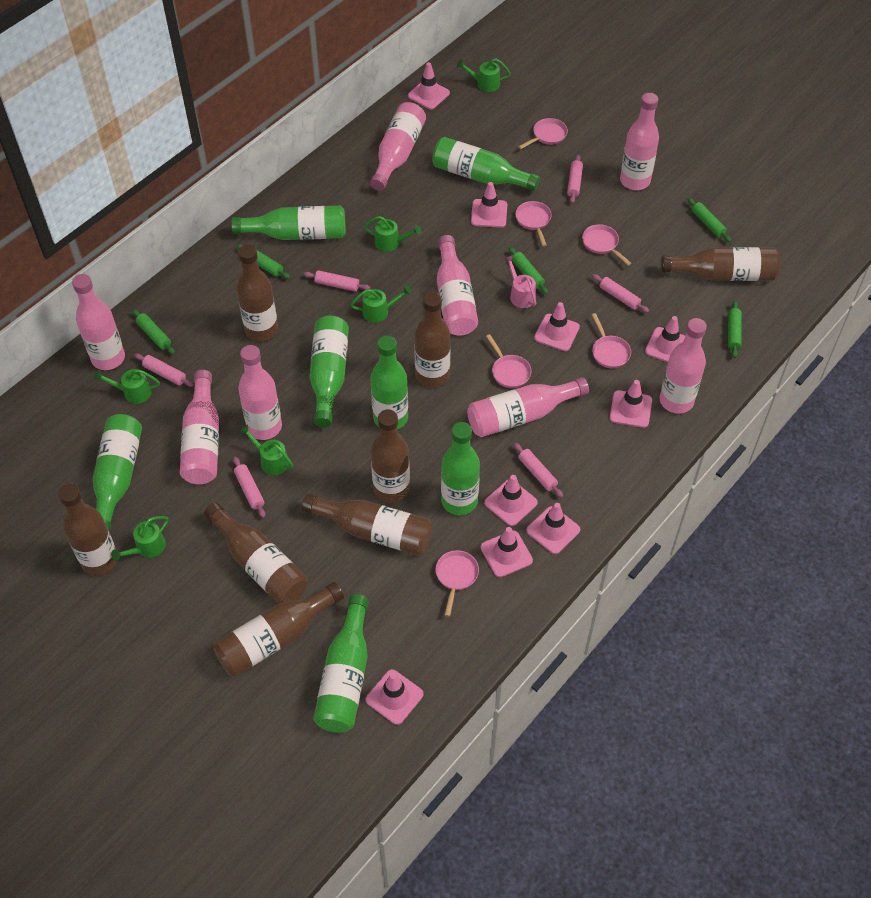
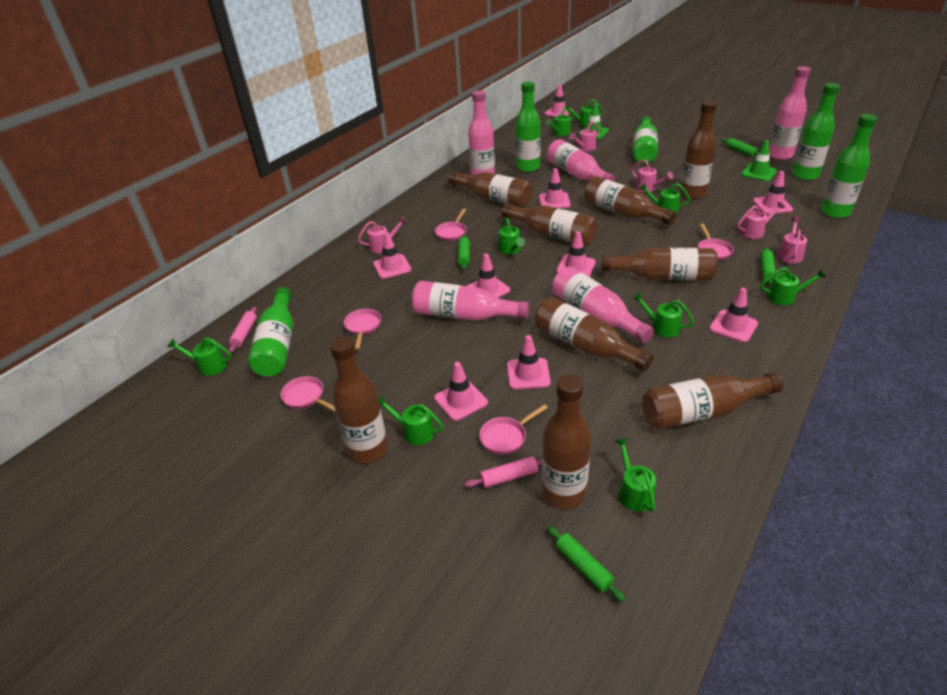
brown bottle: [58,484,117,576] [204,502,308,604] [213,582,344,677] [237,245,278,341] [302,493,432,556] [371,409,410,503] [414,292,451,388] [660,247,780,281] = 8 -> [330,336,388,464] [448,171,533,208] [502,204,597,245] [535,297,653,371] [542,374,591,509] [584,176,676,225] [601,247,718,280] [642,372,784,429] [680,100,717,199] = 9
green bottle: [93,414,142,533] [231,206,345,240] [310,315,349,427] [313,594,369,733] [370,336,408,430] [432,137,540,191] [441,422,480,515] = 7 -> [248,287,293,377] [516,81,541,172] [633,116,658,164] [792,83,840,180] [821,114,877,218] = 5
green rolling pin: [132,309,175,354] [237,244,290,279] [509,247,548,294] [687,198,731,242] [728,301,742,358] = 5 -> [458,235,470,270] [547,526,625,602] [721,138,758,157] [760,247,776,286] = 4
green traffic cone: none = 0 -> [579,103,609,139] [741,140,777,181] = 2
green watering can: [94,369,160,404] [111,516,169,561] [240,425,294,475] [351,285,412,323] [364,216,422,252] [457,58,511,92] = 6 -> [167,337,232,376] [378,396,444,445] [499,218,525,254] [545,107,572,136] [564,100,604,127] [614,437,656,512] [632,292,694,338] [639,183,690,214] [760,267,826,305] = 9
pink bottle: [72,274,125,370] [180,370,219,484] [238,345,282,440] [370,102,426,191] [437,235,478,336] [467,377,589,437] [620,93,659,190] [660,318,707,414] = 8 -> [412,281,529,321] [468,90,495,175] [547,139,615,182] [552,266,654,343] [769,66,811,160] = 5
pink pan: [435,550,479,617] [486,334,531,388] [515,201,552,246] [518,118,568,149] [582,224,631,266] [592,313,631,368] = 6 -> [281,376,336,412] [344,309,381,350] [435,209,466,241] [479,404,548,455] [698,224,734,260] = 5
pink rolling pin: [134,353,194,387] [233,457,265,518] [303,270,371,292] [514,443,563,498] [567,155,583,203] [592,274,649,313] = 6 -> [229,307,257,353] [465,456,542,488] = 2
pink watering can: [504,255,536,308] = 1 -> [358,216,407,253] [569,121,599,151] [632,159,673,192] [737,202,785,239] [777,217,807,263] = 5

